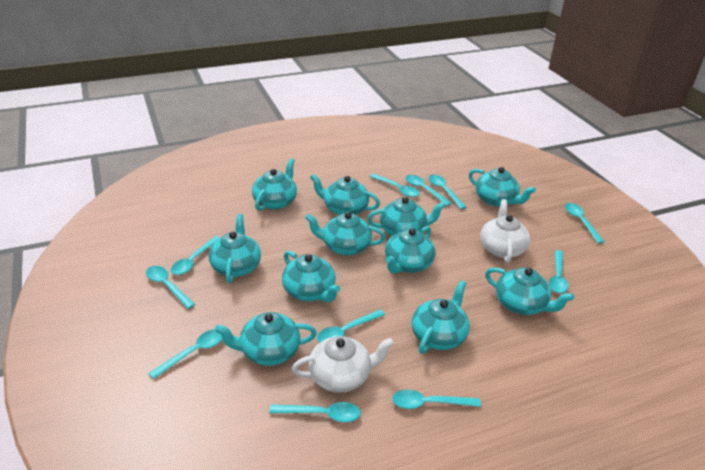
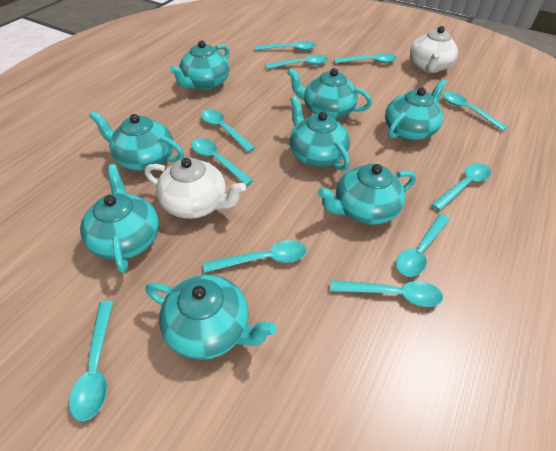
turquoise teapot: [209,214,261,283] [215,312,317,366] [252,158,297,211] [282,251,340,302] [305,212,386,256] [310,174,380,215] [367,197,446,236] [385,226,436,273] [412,280,470,354] [469,167,536,207] [485,267,574,315] = 11 -> [80,164,159,273] [89,111,184,171] [145,274,277,360] [170,40,230,90] [287,68,372,119] [290,96,350,171] [317,164,416,225] [385,79,447,140] = 8

